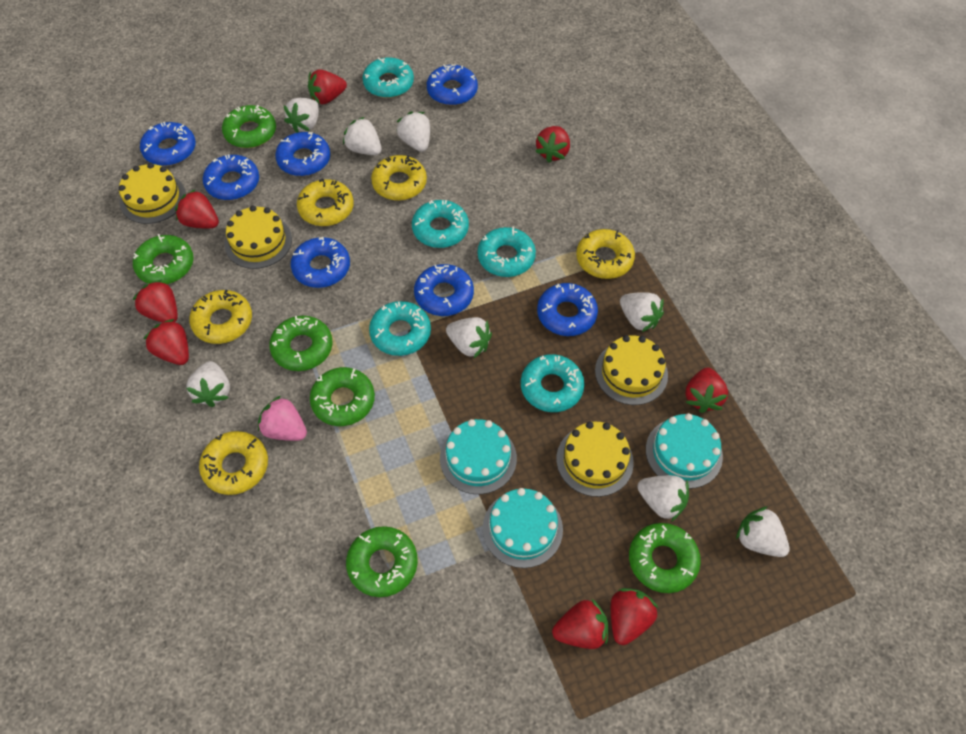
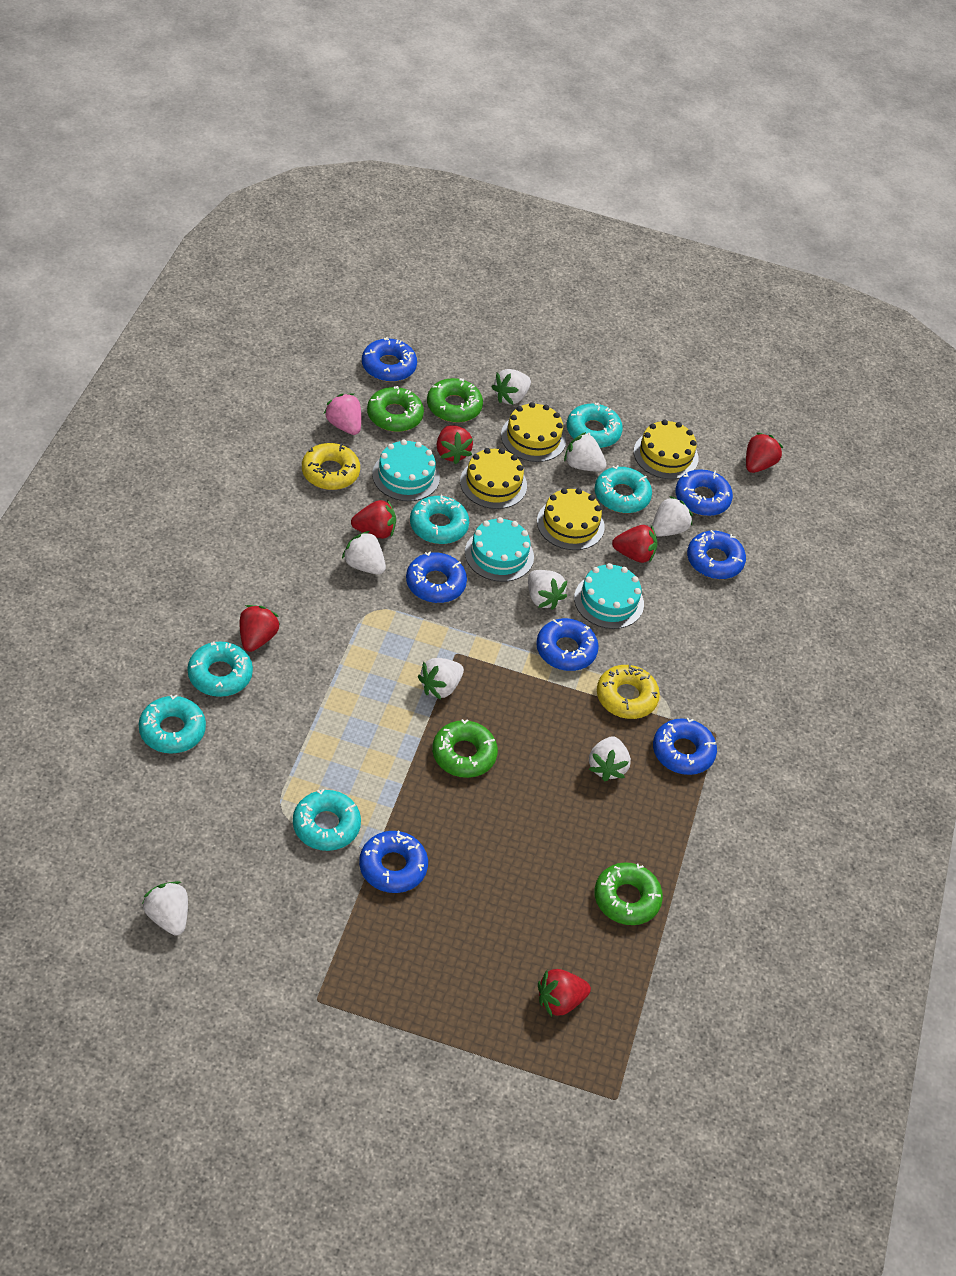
green donut: [133,234,193,284] [222,105,276,148] [270,316,333,371] [310,367,375,426] [346,526,418,597] [629,523,701,593] = 6 -> [367,386,424,432] [427,378,483,423] [432,719,498,778] [594,862,663,925] = 4
red strawberry: [133,279,178,322] [144,319,189,365] [175,189,219,228] [308,69,347,104] [535,126,570,163] [552,598,608,649] [611,588,658,645] [685,368,728,413] = 8 -> [239,605,280,652] [351,499,396,539] [437,425,473,464] [538,969,591,1017] [612,525,657,563] [746,432,783,473] = 6
turquoise donut: [363,57,414,98] [369,301,431,356] [412,200,469,248] [478,227,536,277] [521,354,584,412] = 5 -> [139,695,206,754] [187,641,253,697] [293,789,361,851] [410,495,469,544] [567,403,623,448] [594,465,652,513] = 6
yellow donut: [189,290,252,344] [199,431,268,495] [297,178,354,226] [371,155,427,201] [576,229,635,279] = 5 -> [302,443,360,490] [597,664,660,719] = 2

